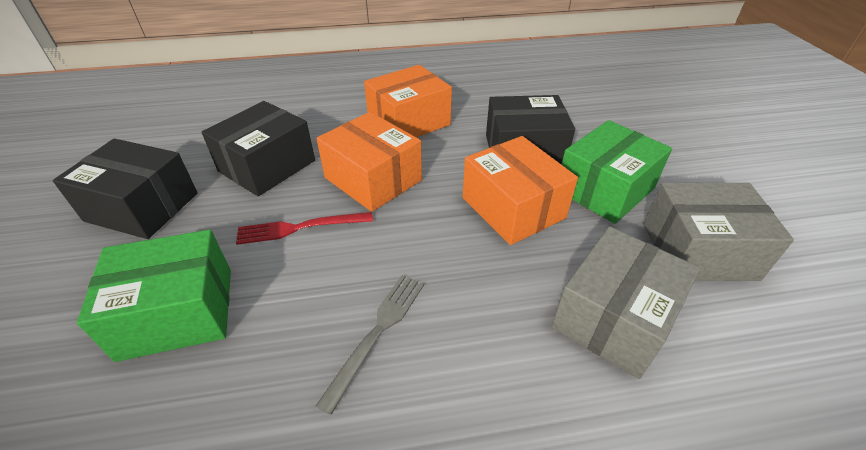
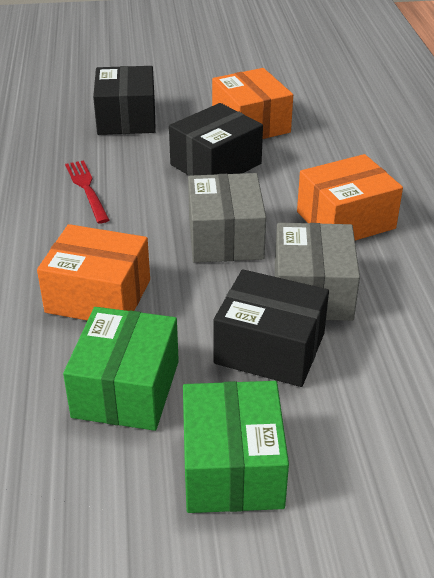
grey fork: [316,275,424,415] = 1 -> none = 0

